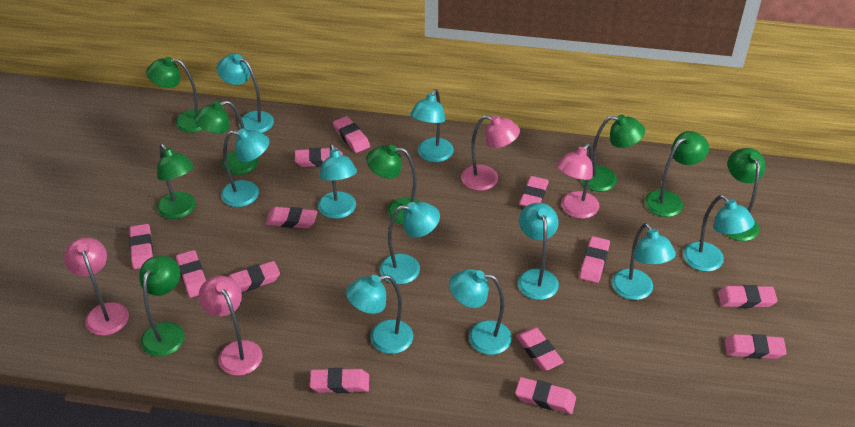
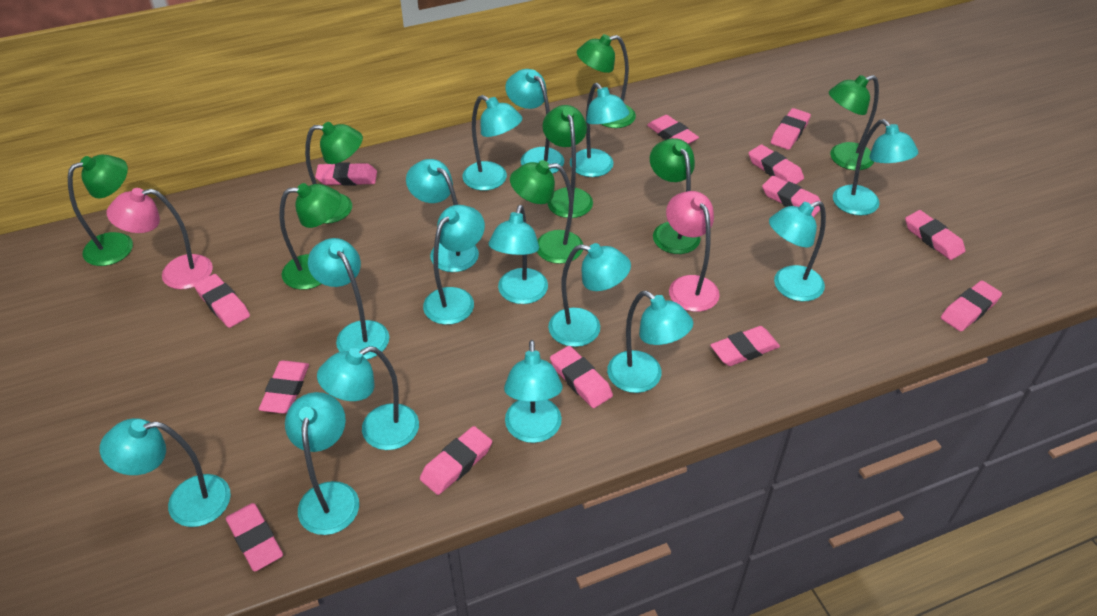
pink lamp: [64,238,129,336] [198,276,263,376] [461,115,520,191] [557,143,599,219] = 4 -> [107,188,213,289] [666,191,720,312] = 2
turquoise lamp: [217,54,274,133] [221,129,270,207] [318,144,357,219] [346,275,413,354] [380,202,440,284] [410,89,454,162] [449,269,512,355] [518,203,559,300] [612,223,676,300] [683,195,755,272] = 10 -> [99,418,231,527] [285,392,359,535] [308,238,389,359] [317,346,419,450] [406,159,479,272] [423,205,485,325] [462,95,523,191] [489,205,548,304] [504,340,563,443] [505,69,564,174] [548,243,631,347] [570,83,630,177] [607,291,693,393] [769,201,826,301] [833,119,918,215] = 15

